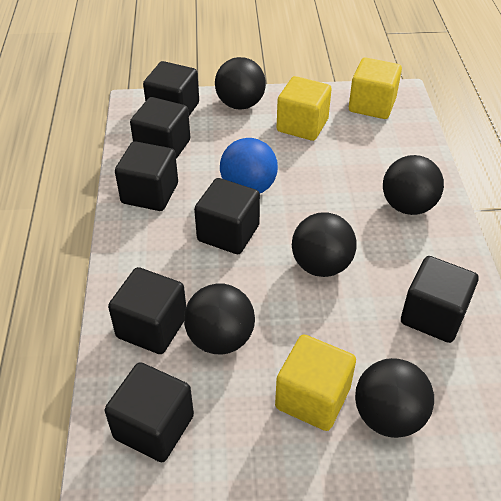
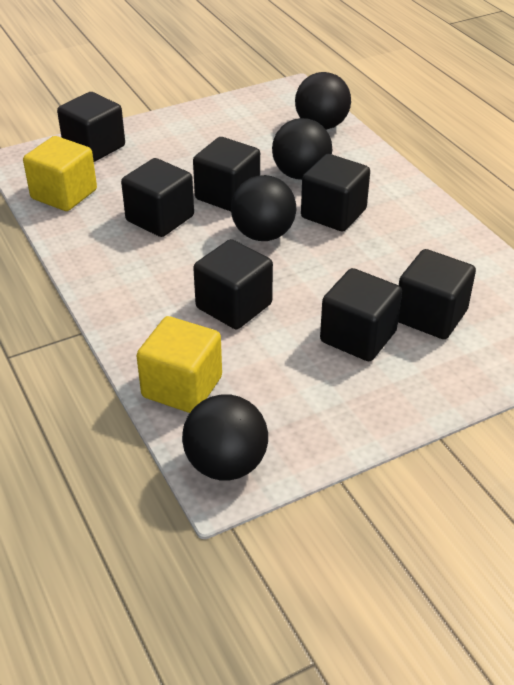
black ball: [184,283,255,355] [215,57,266,110] [292,212,357,277] [355,358,434,438] [383,155,444,215] = 5 -> [182,394,268,480] [231,175,296,241] [272,118,332,180] [295,72,351,130] = 4
blue ball: [220,138,278,193] = 1 -> none = 0
yellow cube: [275,334,356,431] [277,76,332,141] [349,57,402,119] = 3 -> [23,136,97,211] [137,316,222,413] = 2

